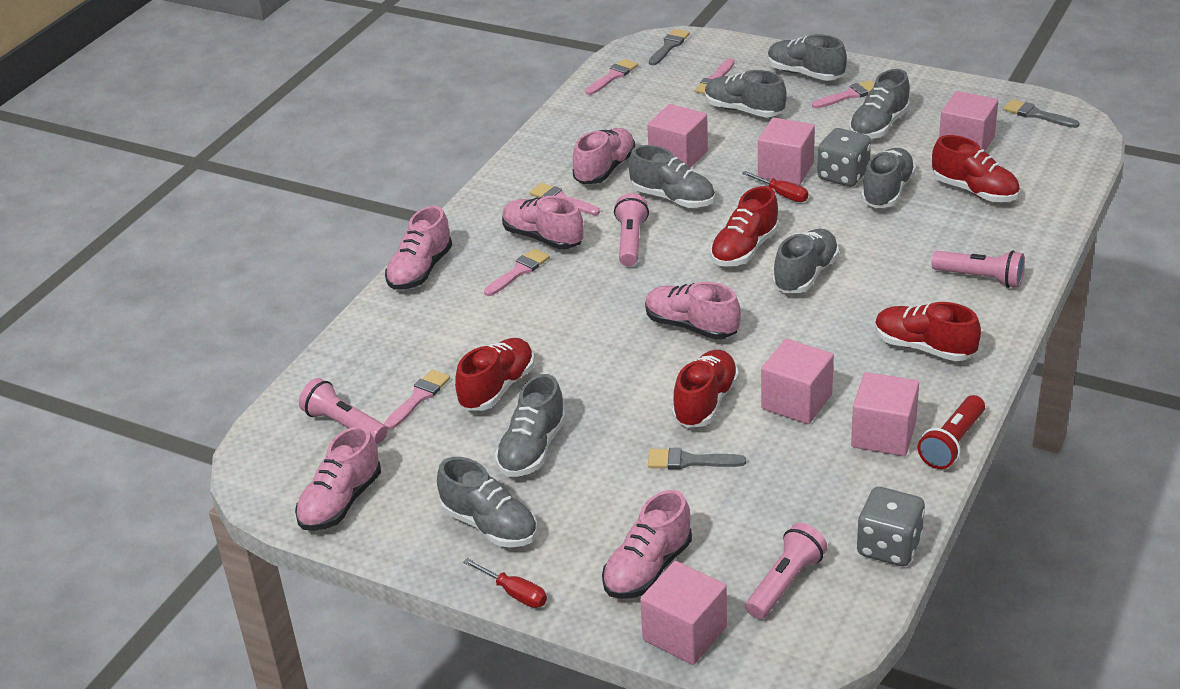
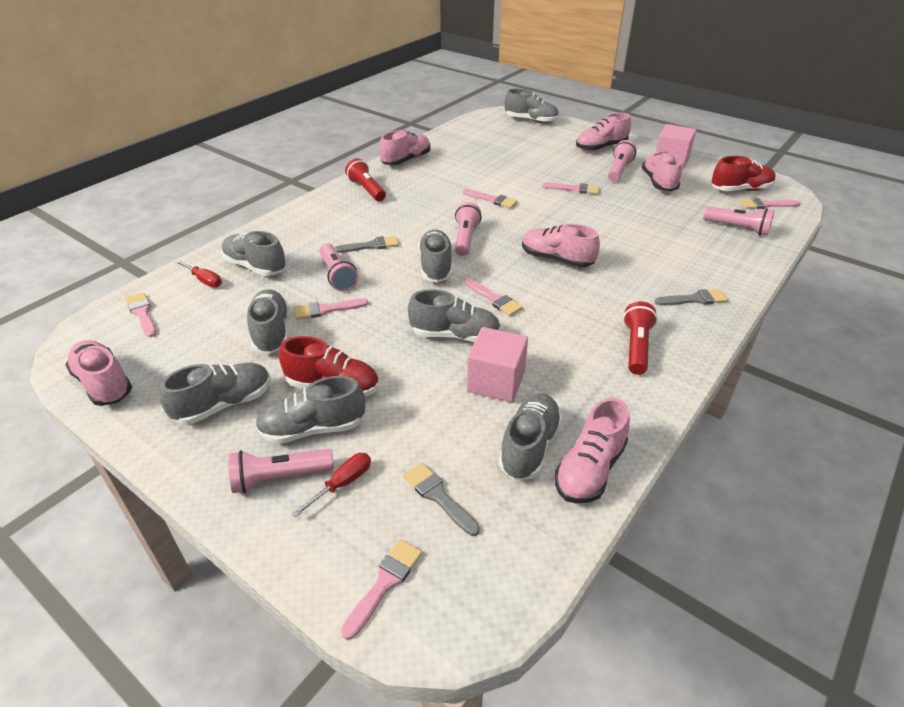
grey dice: [817,128,871,187] [857,487,925,566] = 2 -> none = 0
pink brush: [384,369,450,430] [484,248,550,296] [530,183,600,215] [586,59,638,95] [695,58,735,94] [812,80,875,108] = 6 -> [125,292,157,337] [294,298,368,320] [341,539,422,640] [463,189,517,208] [465,279,523,316] [542,182,599,194] [740,198,800,209] = 7
pink cube: [640,561,727,665] [647,104,708,168] [758,118,815,185] [761,339,834,424] [851,372,919,456] [939,91,998,151] = 6 -> [467,327,528,402] [656,124,696,169] = 2
pink flashlight: [299,378,388,444] [614,193,649,266] [745,523,827,619] [932,250,1025,288] = 4 -> [228,449,334,493] [319,243,358,291] [455,202,482,256] [608,140,637,181] [703,206,775,236] = 5
red flashlight: [918,395,985,469] = 1 -> [345,159,386,201] [623,302,658,375] = 2
red shoe: [455,338,534,411] [672,350,739,428] [710,186,779,267] [875,302,981,361] [932,135,1020,202] = 5 -> [279,336,379,397] [711,156,776,191] = 2

